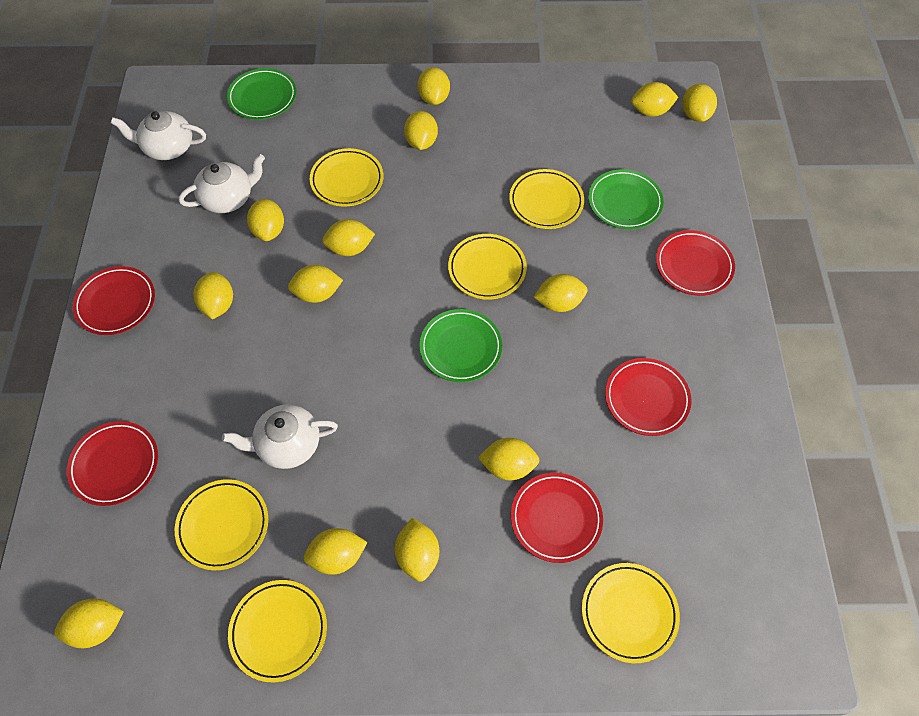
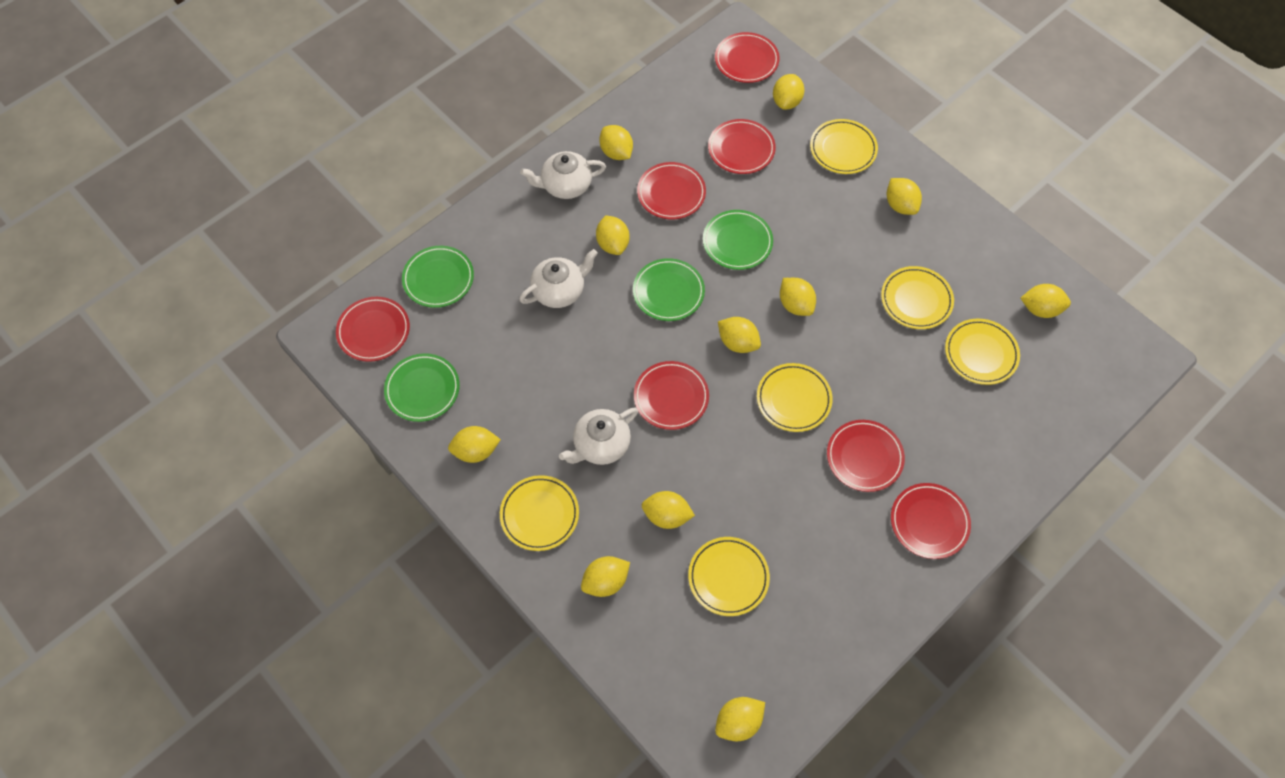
green plate: [227,68,297,120] [419,309,502,382] [588,169,664,229] = 3 -> [384,353,460,422] [402,246,474,308] [633,258,705,321] [703,210,773,270] = 4
red plate: [67,421,158,506] [73,266,155,335] [511,473,603,563] [605,358,692,436] [656,230,735,296] = 5 -> [336,297,410,362] [634,361,709,430] [637,162,706,219] [708,119,776,174] [715,32,779,83] [827,420,905,492] [891,483,971,559] = 7
yellow lemon: [54,599,124,648] [193,272,233,319] [247,198,284,241] [288,265,343,303] [303,528,368,575] [322,219,375,256] [395,518,439,582] [404,111,438,150] [417,67,450,105] [478,438,540,480] [534,274,588,312] [631,82,678,117] [682,84,717,122] = 13 -> [448,426,501,463] [581,556,630,597] [596,215,629,255] [599,125,633,160] [642,491,695,529] [715,697,765,741] [718,317,761,353] [773,74,804,110] [780,278,816,316] [887,178,922,215] [1020,284,1071,318] = 11

